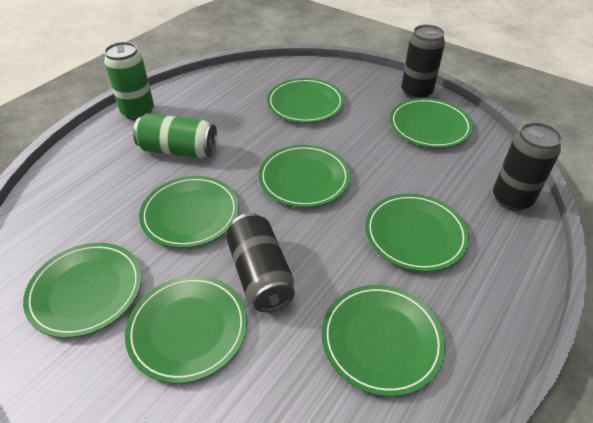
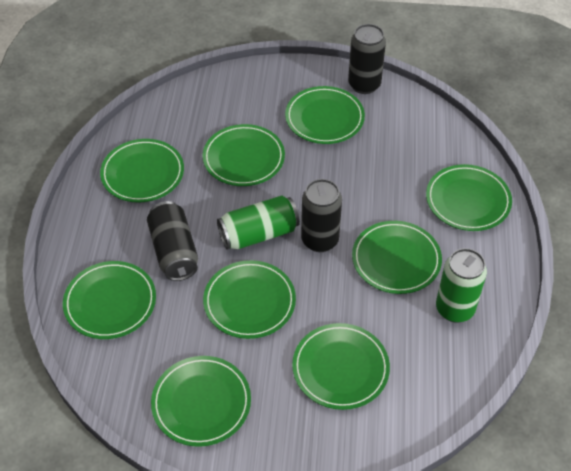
green plate: [23,243,142,338] [125,275,247,384] [139,176,239,248] [259,145,350,207] [267,78,344,123] [321,285,446,396] [365,194,469,272] [390,98,473,148] = 8 -> [63,261,156,339] [100,139,184,203] [151,356,251,447] [202,124,285,186] [203,260,296,339] [285,86,365,144] [292,323,390,410] [352,221,442,294] [426,164,512,231] = 9

